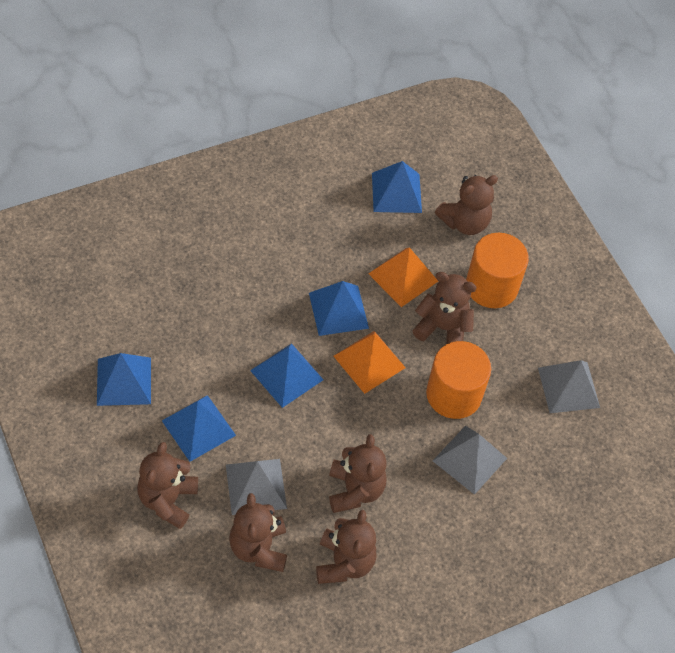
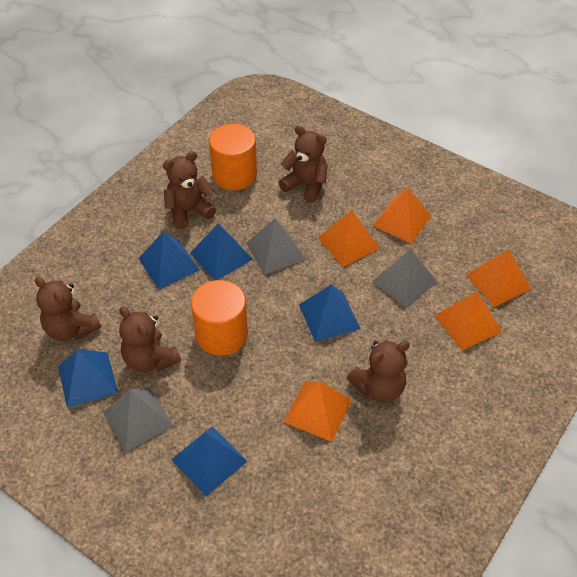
brown teddy bear: [137,442,198,529] [229,493,287,572] [316,510,376,584] [329,434,387,513] [413,272,477,344] [435,175,498,235] = 6 -> [35,277,101,341] [119,307,181,372] [163,151,216,229] [279,125,328,203] [347,340,410,403] = 5
orange pyramid: [334,331,406,394] [368,247,438,307] = 2 -> [284,381,352,442] [318,210,380,267] [372,187,431,244] [435,292,502,350] [466,249,532,307] = 5

